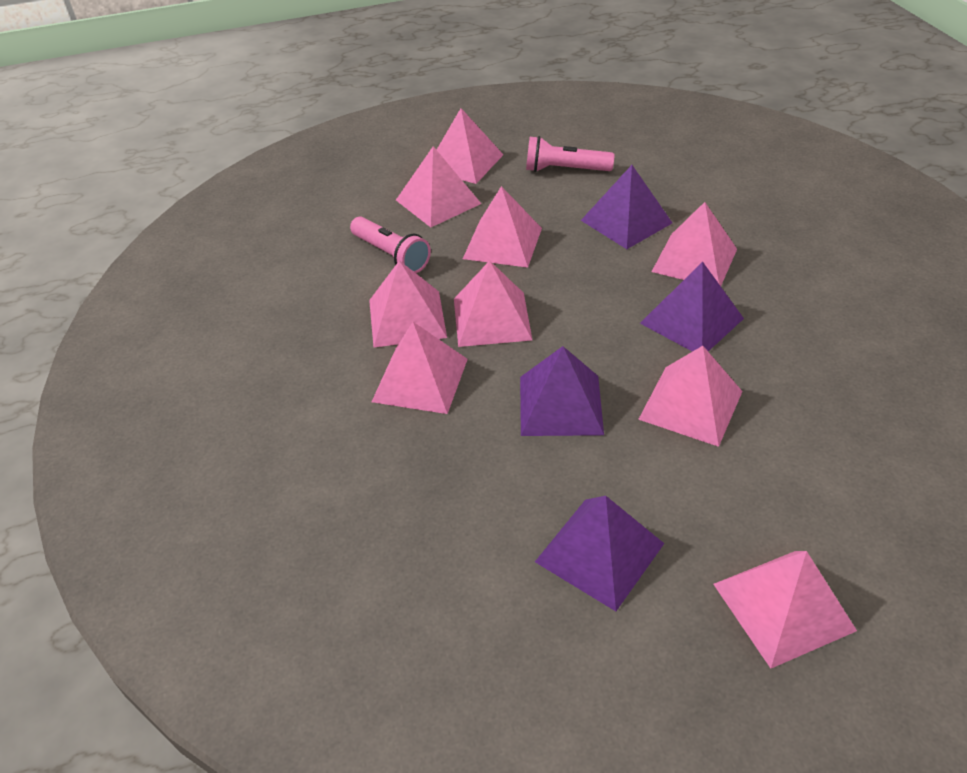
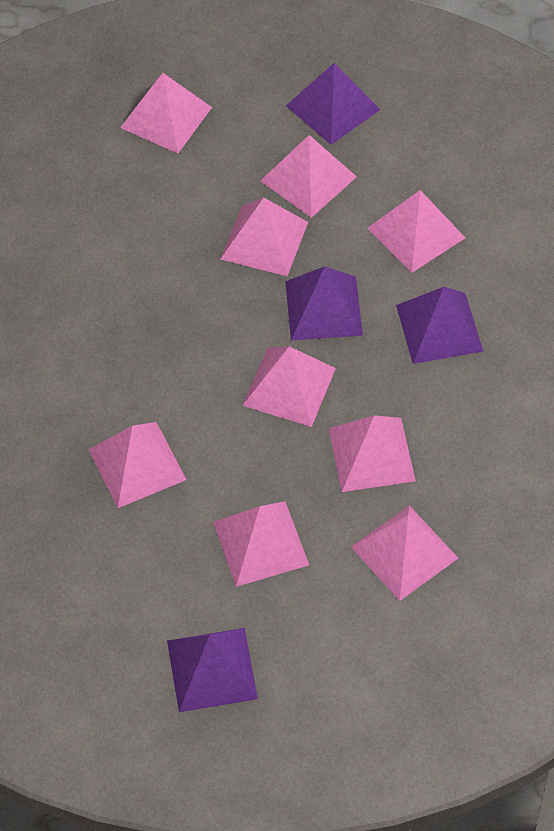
pink flashlight: [350,216,431,273] [526,136,615,172] = 2 -> none = 0

